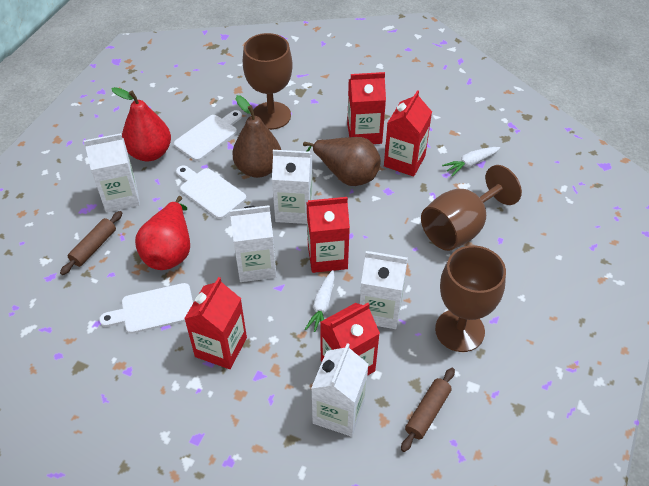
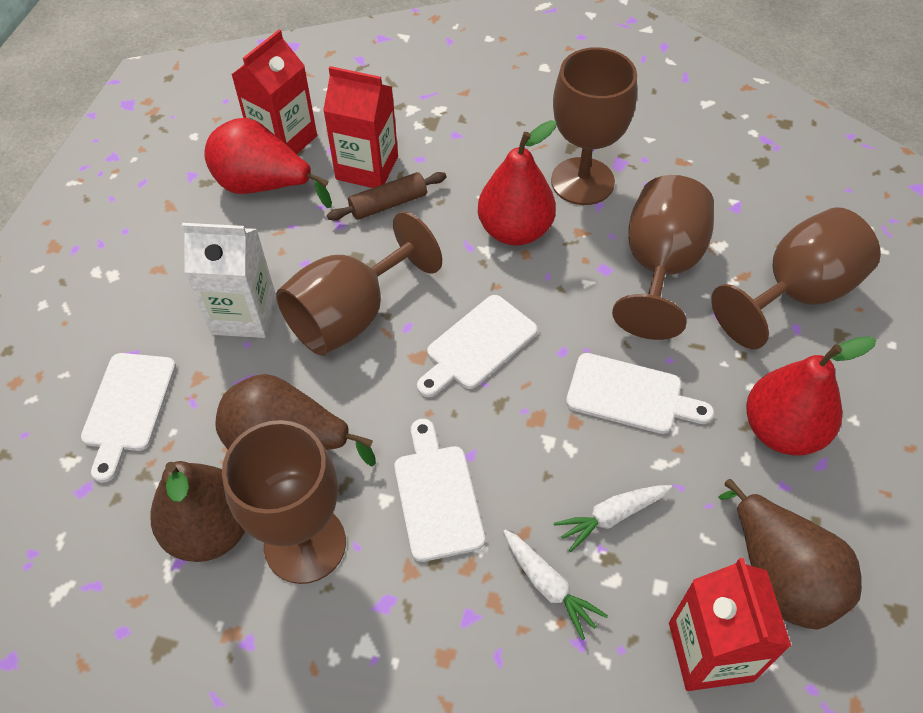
brown goblet: [243,33,293,130] [421,165,522,251] [435,245,506,352] = 3 -> [222,420,346,584] [276,211,442,356] [551,47,637,205] [612,175,714,340] [711,207,881,349] = 5
brown pear: [232,95,281,178] [303,137,381,186] = 2 -> [151,461,245,562] [216,374,376,466] [719,479,862,630] = 3
brown rolling pin: [60,211,122,275] [401,368,455,452] = 2 -> [327,172,447,221] = 1
red carton: [184,277,247,369] [306,197,350,273] [320,303,380,376] [347,72,386,144] [384,90,432,176] = 5 -> [231,30,317,154] [323,66,398,188] [669,558,791,691] = 3
red pear: [111,87,171,161] [135,196,190,270] = 2 -> [204,118,332,208] [478,120,557,246] [746,336,876,455] = 3
white carton: [84,133,140,212] [230,205,277,282] [272,150,313,224] [311,343,369,437] [360,251,408,329] = 5 -> [182,223,276,338] = 1
white cutting board: [99,283,193,334] [174,110,242,161] [176,165,246,219] = 3 -> [81,353,176,483] [394,419,485,562] [417,295,538,397] [566,353,714,434] = 4

